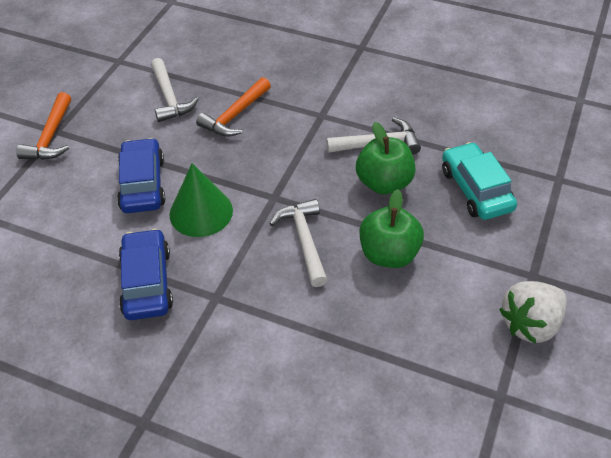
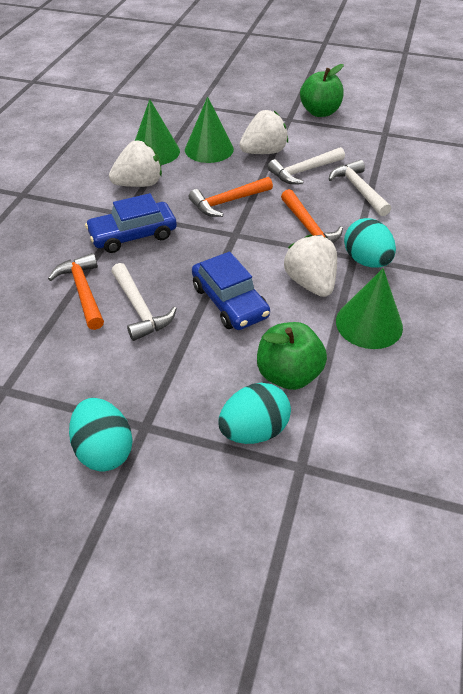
green cone: [169,163,233,237] = 1 -> [135,99,180,165] [185,96,234,163] [336,268,403,349] = 3
orange hammer: [16,92,71,160] [196,77,271,137] = 2 -> [48,253,104,330] [189,177,273,217] [281,189,343,243] = 3
turquoise car: [442,142,517,220] = 1 -> none = 0
turquoise egg: none = 0 -> [69,398,133,472] [219,383,291,444] [344,218,396,268] = 3
white strawberry: [499,281,567,343] = 1 -> [109,140,162,187] [239,110,288,154] [284,235,337,297] = 3

